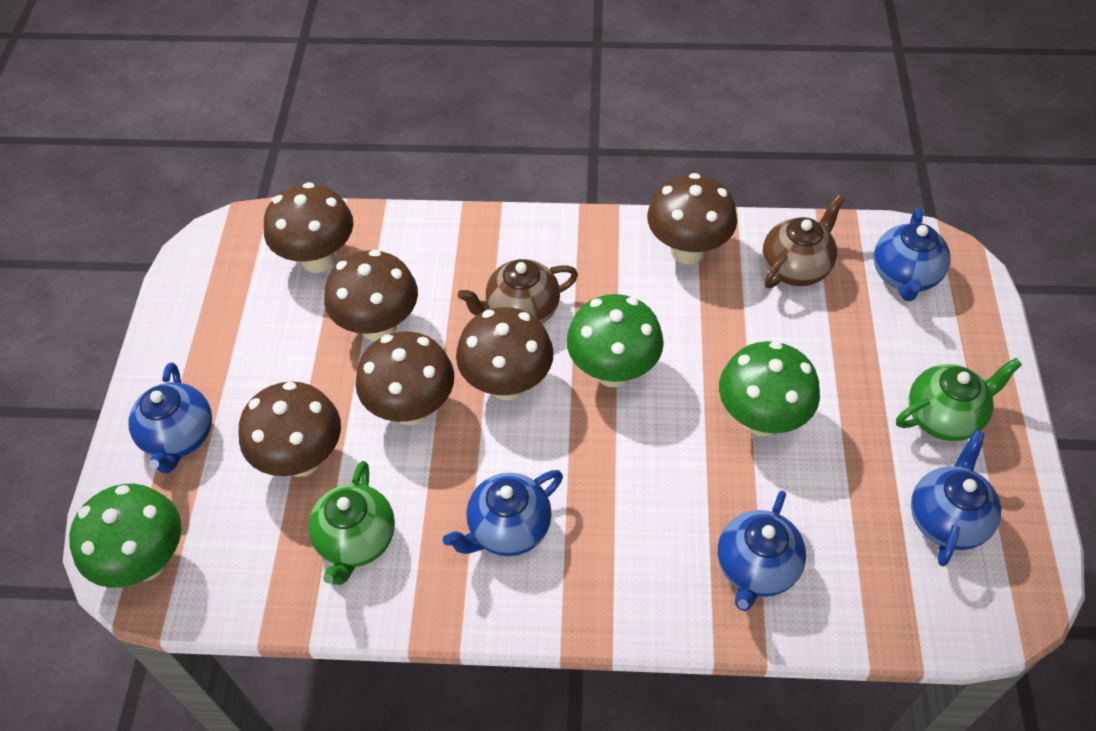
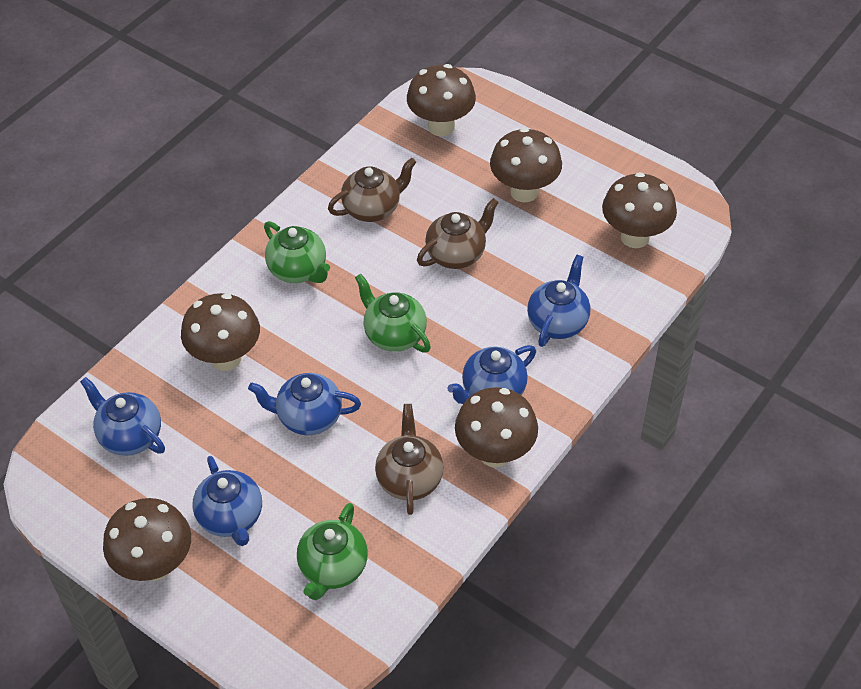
brown teapot: [458,259,578,324] [762,195,844,288] = 2 -> [328,158,416,222] [375,404,443,515] [417,198,499,269] = 3
green mushroom: [69,484,182,588] [566,294,664,387] [719,341,820,436] = 3 -> none = 0
green teapot: [308,461,395,585] [896,358,1022,441] = 2 -> [264,221,330,283] [297,503,368,600] [355,274,431,353] = 3

